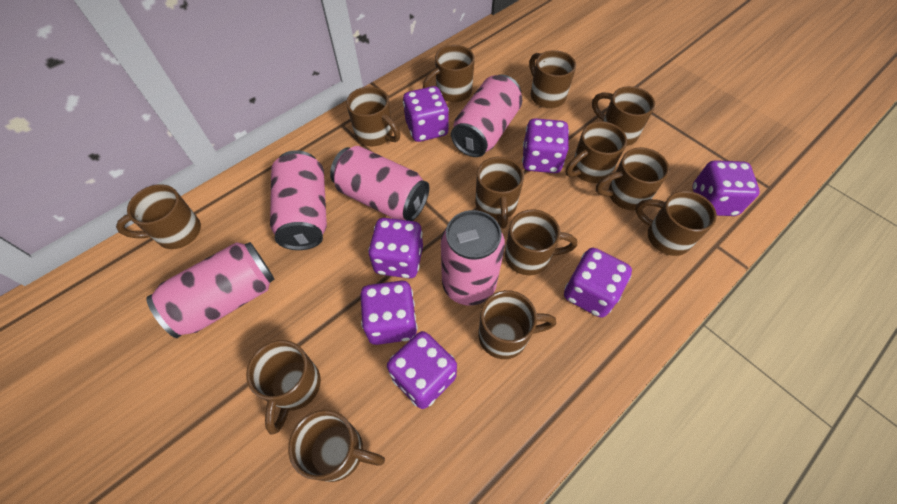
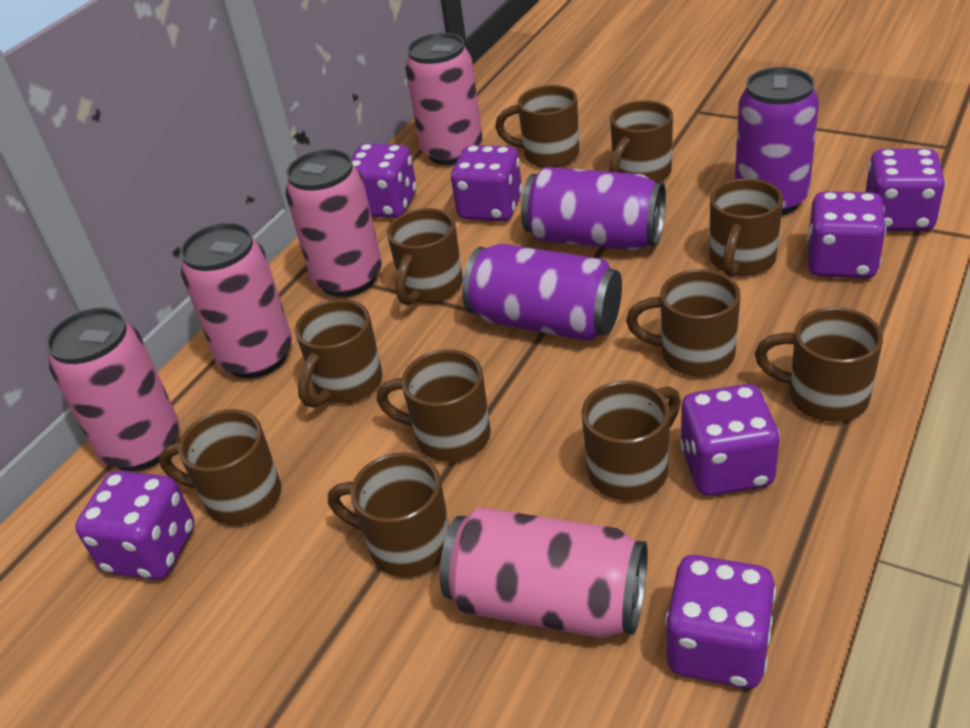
brown mug: [116,184,201,249] [246,340,321,435] [288,410,385,482] [346,87,400,146] [423,45,475,102] [475,157,524,228] [479,290,556,359] [505,209,577,275] [530,50,576,108] [566,121,627,183] [592,86,655,146] [596,147,669,211] [635,191,717,256] = 13 -> [159,409,281,525] [295,299,382,408] [328,452,450,577] [377,349,491,462] [387,208,463,305] [495,85,579,168] [582,381,681,500] [610,100,673,182] [626,269,740,377] [710,178,783,277] [755,307,883,422] = 11
purple can: none = 0 -> [462,243,622,341] [521,167,666,251] [735,67,819,215] = 3

